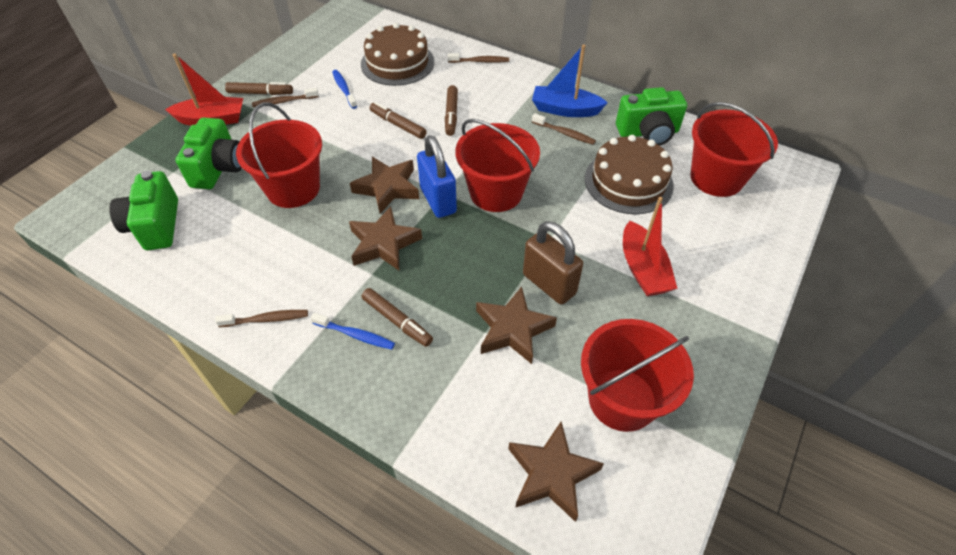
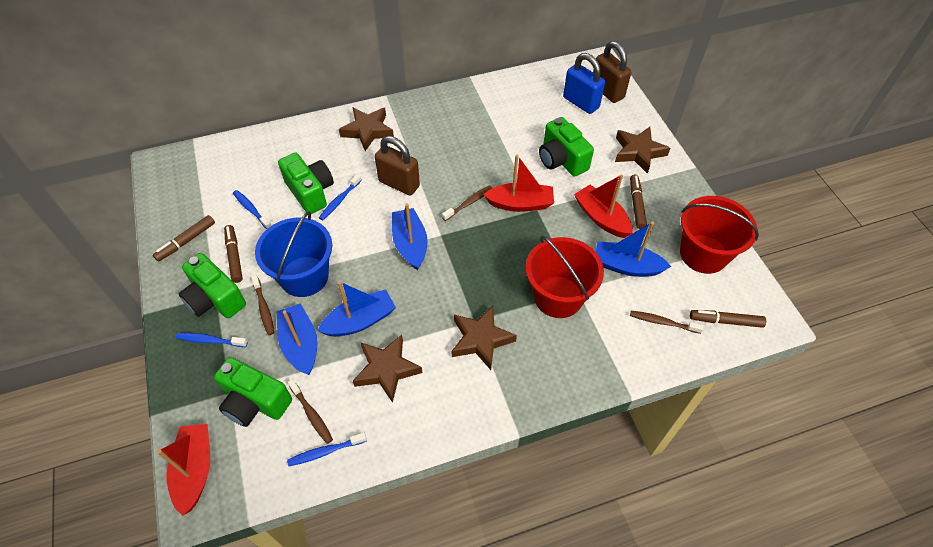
blue boat: [532,44,608,117] = 1 -> [277,303,317,375] [317,281,396,337] [392,203,428,270] [596,222,671,277] = 4
blue bucket: none = 0 -> [255,212,332,297] = 1
blue toothbrush: [311,313,395,350] [332,70,357,109] = 2 -> [176,333,248,347] [233,190,271,229] [287,433,367,466] [319,174,362,220] = 4
brown cake: [361,23,434,86] [585,135,674,214] = 2 -> none = 0
brown padlock: [523,221,583,305] = 1 -> [375,136,420,196] [593,41,631,103] = 2
green camera: [109,171,178,250] [175,117,242,189] [616,87,687,146] = 3 -> [179,253,246,318] [214,357,292,427] [278,152,334,214] [539,117,594,177] = 4
red boat: [165,54,243,126] [623,197,678,296] = 2 -> [157,424,210,516] [483,155,554,212] [574,174,633,238] = 3
red bucket: [236,102,322,208] [455,119,540,212] [581,319,694,432] [690,102,778,197] = 4 -> [526,236,604,318] [680,196,759,274] = 2

